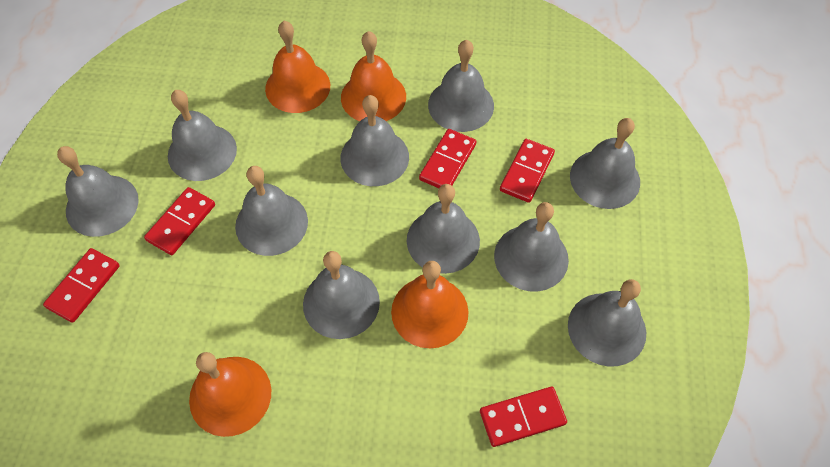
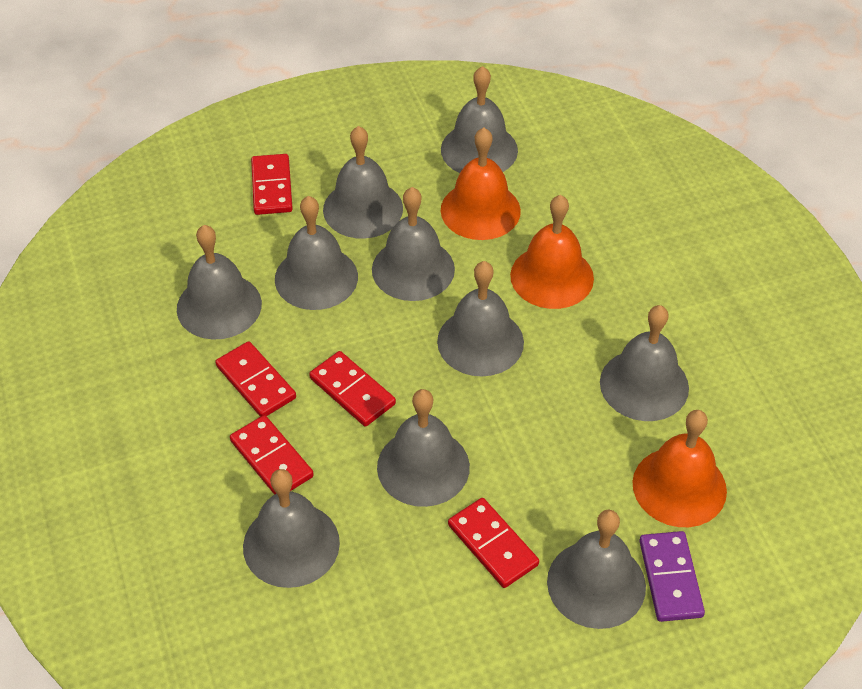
orange bell: [189,352,271,437] [265,21,330,113] [341,31,406,121] [391,261,468,348] = 4 -> [441,128,521,240] [510,195,594,309] [632,410,727,527] = 3
purple domino: none = 0 -> [639,531,705,622] = 1

